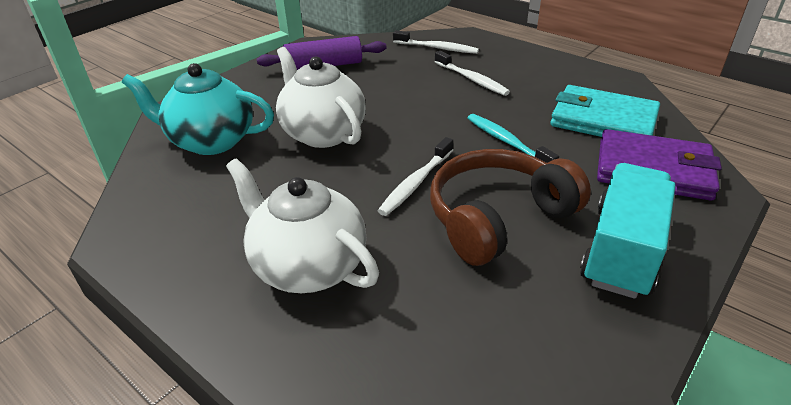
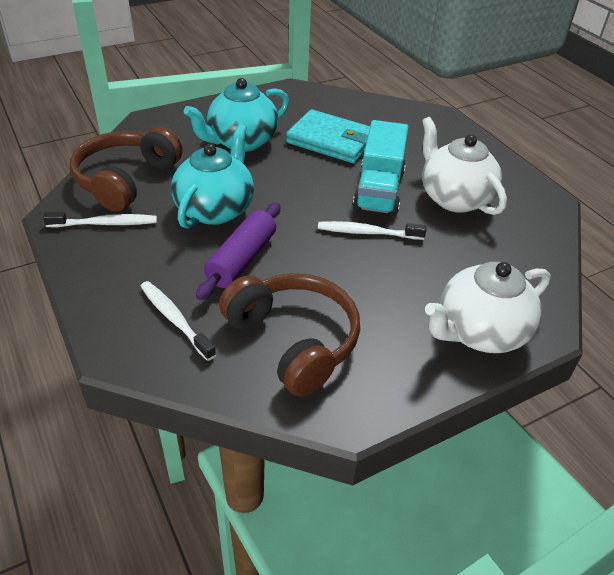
brown headphones: [430,149,591,266] = 1 -> [70,127,182,212] [219,273,360,396] = 2
purple wallet: [597,129,722,201] = 1 -> none = 0
turquoise teapot: [122,63,274,155] = 1 -> [171,124,254,229] [184,78,289,152] = 2
turquoise toothbrush: [468,114,559,163] = 1 -> none = 0

